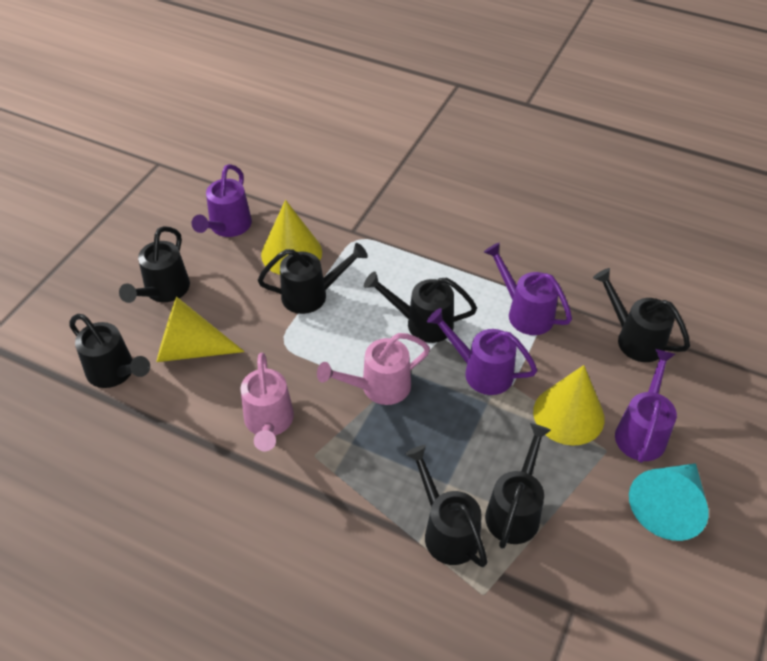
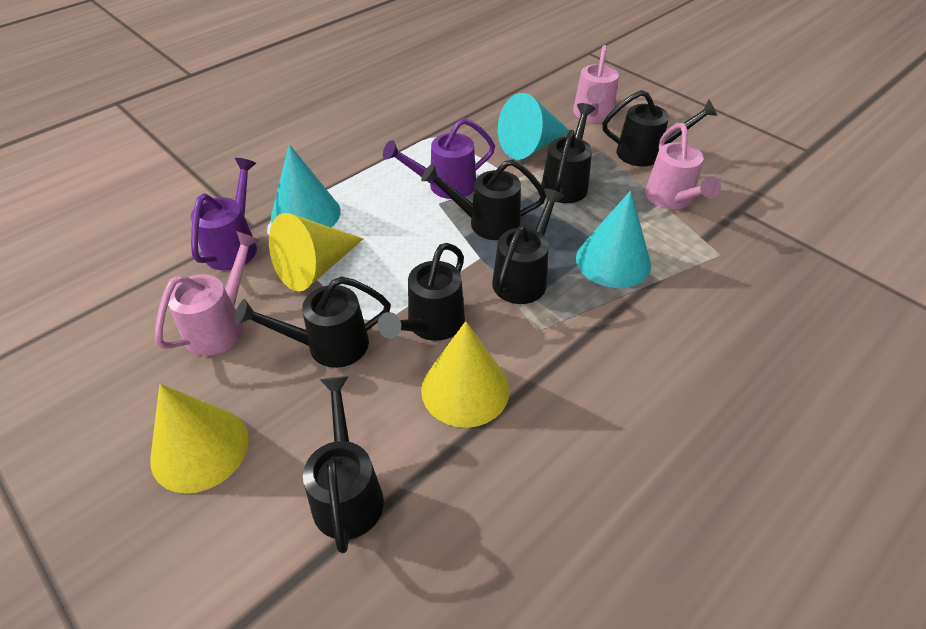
pink watering can: [240,353,294,451] [317,333,430,405] = 2 -> [155,231,259,356] [573,45,619,122] [645,123,721,209] = 3
purple watering can: [192,164,252,237] [427,308,537,395] [484,243,572,335] [615,349,677,463] = 4 -> [191,158,257,270] [383,118,495,199] = 2
turquoise cone: [629,463,709,541] = 1 -> [271,144,341,227] [498,93,570,160] [576,191,651,288] = 3

